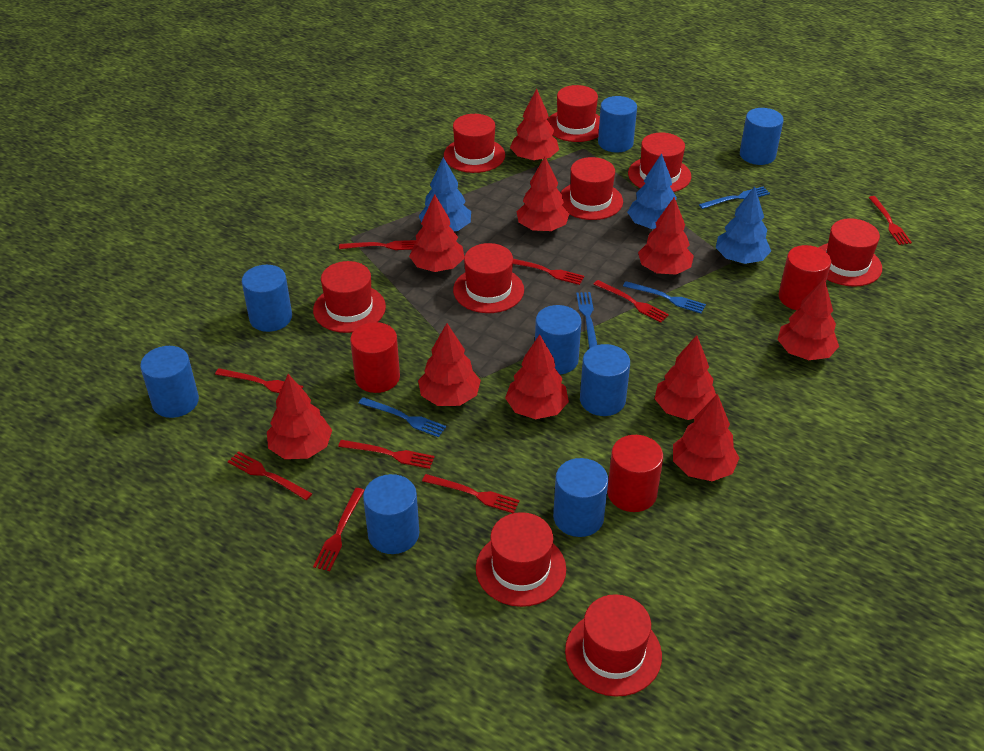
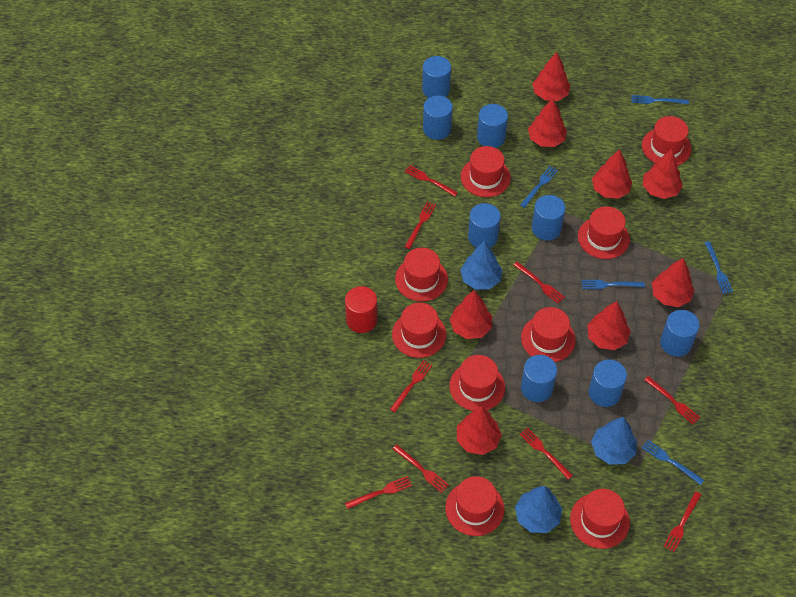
blue fork: [359,397,446,437] [576,292,597,349] [623,281,706,314] [699,187,770,209] = 4 -> [520,166,558,208] [581,280,645,289] [631,95,689,104] [642,440,704,485] [705,241,733,294] = 5
red cylinder: [350,322,400,393] [607,435,663,512] [779,245,831,310] = 3 -> [345,286,378,333] = 1
red tree: [267,374,332,459] [409,194,464,272] [418,323,481,406] [505,334,569,419] [510,88,559,162] [516,157,569,232] [638,197,694,275] [655,335,716,420] [673,394,739,481] [777,278,839,360] = 10 -> [449,290,492,339] [457,406,502,455] [528,98,567,147] [532,52,570,101] [587,301,631,350] [592,149,632,199] [643,149,683,199] [652,258,694,307] = 8

